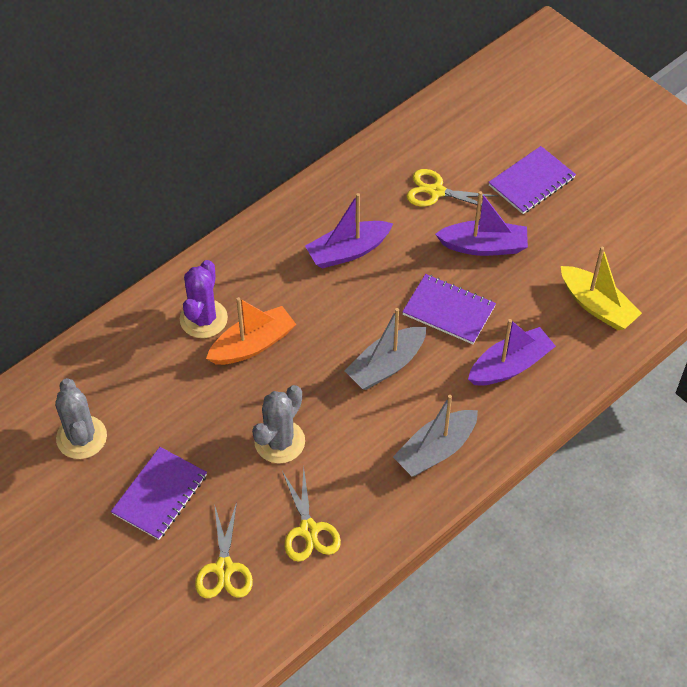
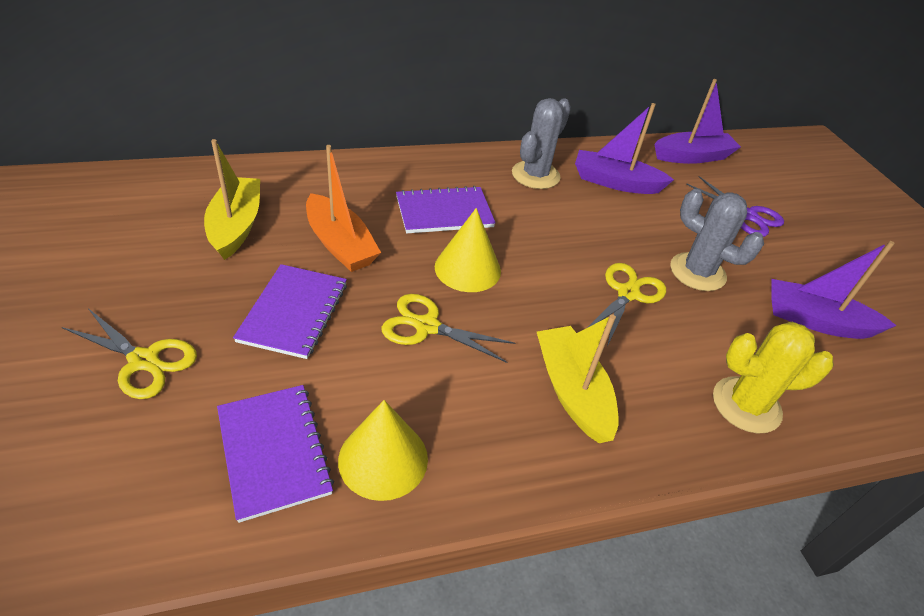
grey boat: [345,308,426,390] [393,395,478,477] = 2 -> none = 0
purple cactus: [180,260,228,338] = 1 -> none = 0
purple scissors: none = 0 -> [686,176,784,237] = 1
yellow boat: [561,247,642,330] = 1 -> [204,139,260,260] [537,314,619,443] = 2
yellow cactus: none = 0 -> [713,322,834,434] = 1
yellow cone: none = 0 -> [338,400,428,501] [435,208,501,292] = 2

